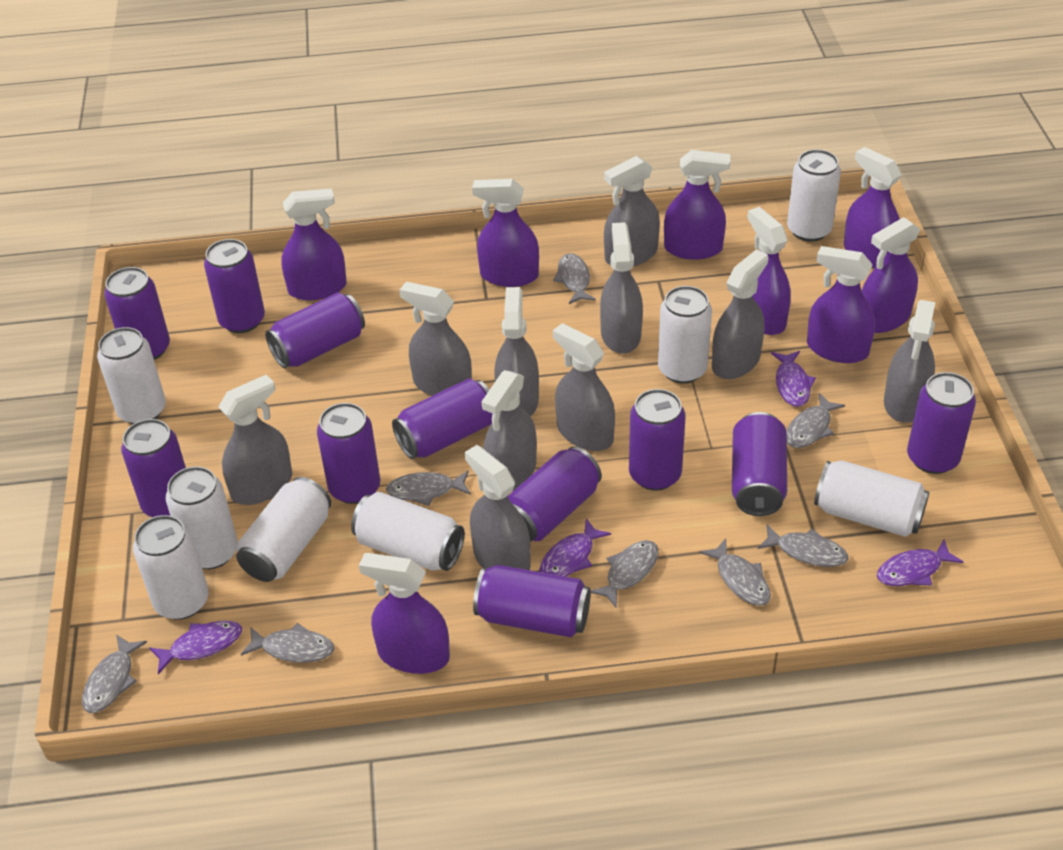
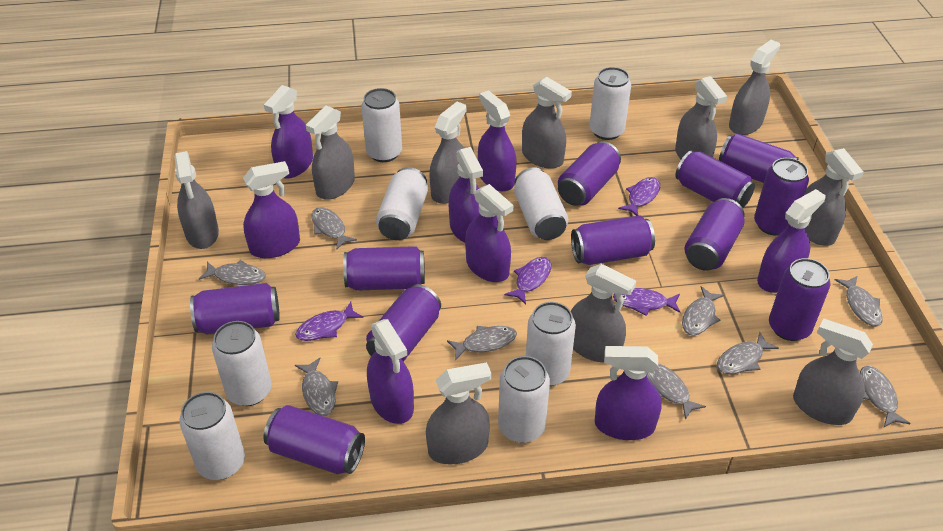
grey fish: [82,634,147,713] [241,623,334,663] [386,470,471,506] [553,253,596,304] [591,540,659,608] [699,539,771,606] [758,525,849,567] [786,393,845,448] = 8 -> [199,260,266,285] [295,358,338,416] [312,207,357,250] [447,326,517,360] [647,363,706,420] [682,286,724,336] [717,332,779,374] [835,276,883,326] [860,366,911,427] = 9

